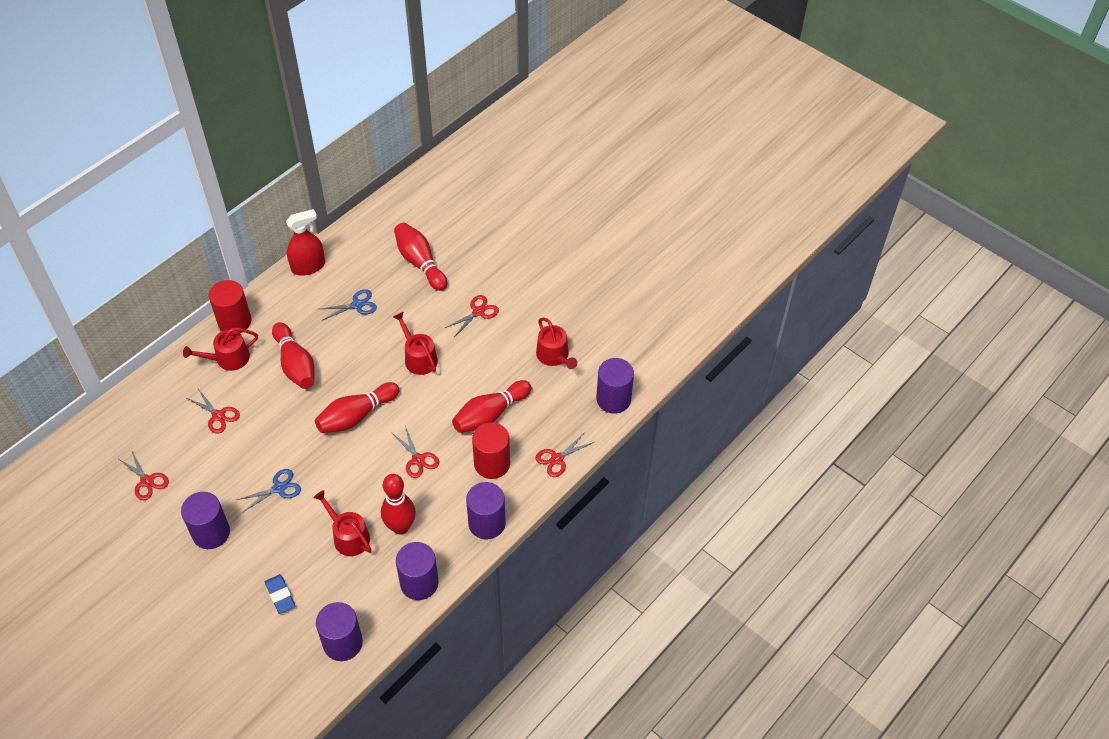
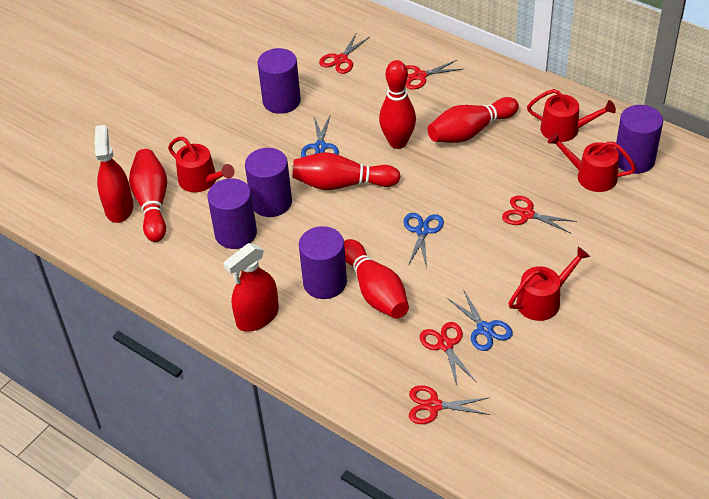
blue eraser: [265,574,295,614] = 1 -> none = 0
blue scissors: [237,469,301,512] [320,289,377,320] = 2 -> [301,114,339,157] [404,213,444,267] [447,289,513,351] = 3
red cylinder: [209,280,251,333] [472,422,510,479] = 2 -> none = 0
red spray bottle: [286,209,325,276] = 1 -> [95,125,133,223] [223,243,279,332] = 2

